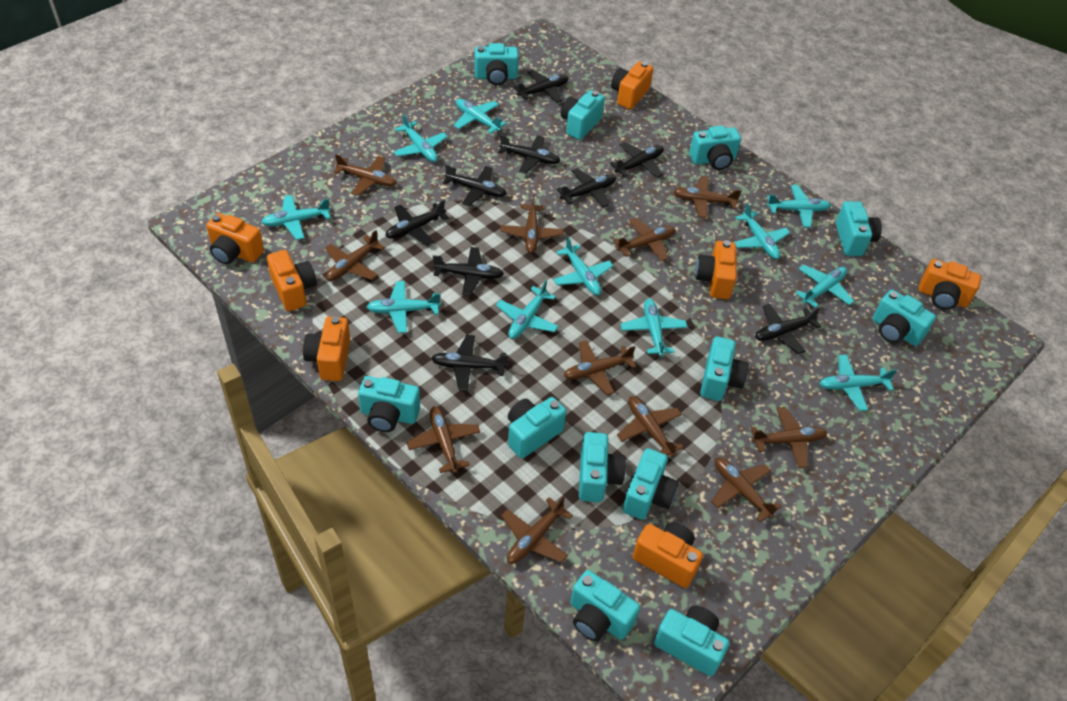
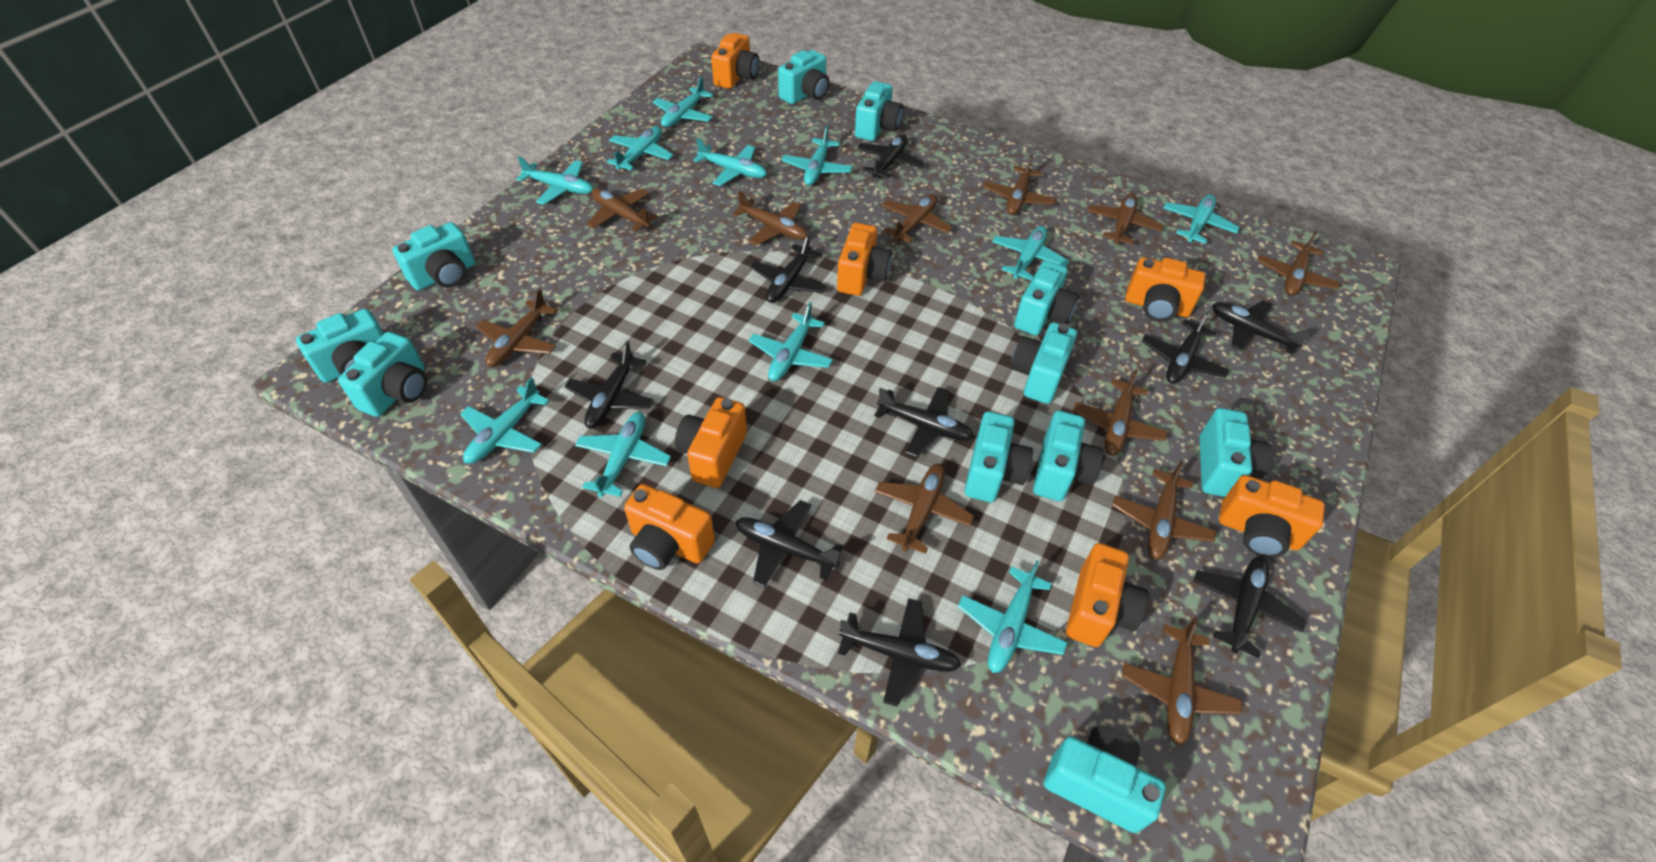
turquoise camera: [358,376,420,432] [474,43,519,85] [508,397,566,458] [561,90,605,140] [570,570,640,641] [579,432,626,502] [623,448,679,520] [654,606,729,676] [689,126,741,170] [700,336,749,401] [836,201,882,256] [872,290,936,346] = 12 -> [296,308,384,383] [338,332,427,417] [392,222,475,291] [778,50,830,104] [855,81,903,141] [964,411,1033,502] [1010,322,1077,404] [1014,260,1079,335] [1033,411,1104,501] [1044,726,1166,833] [1199,408,1272,497] = 11

